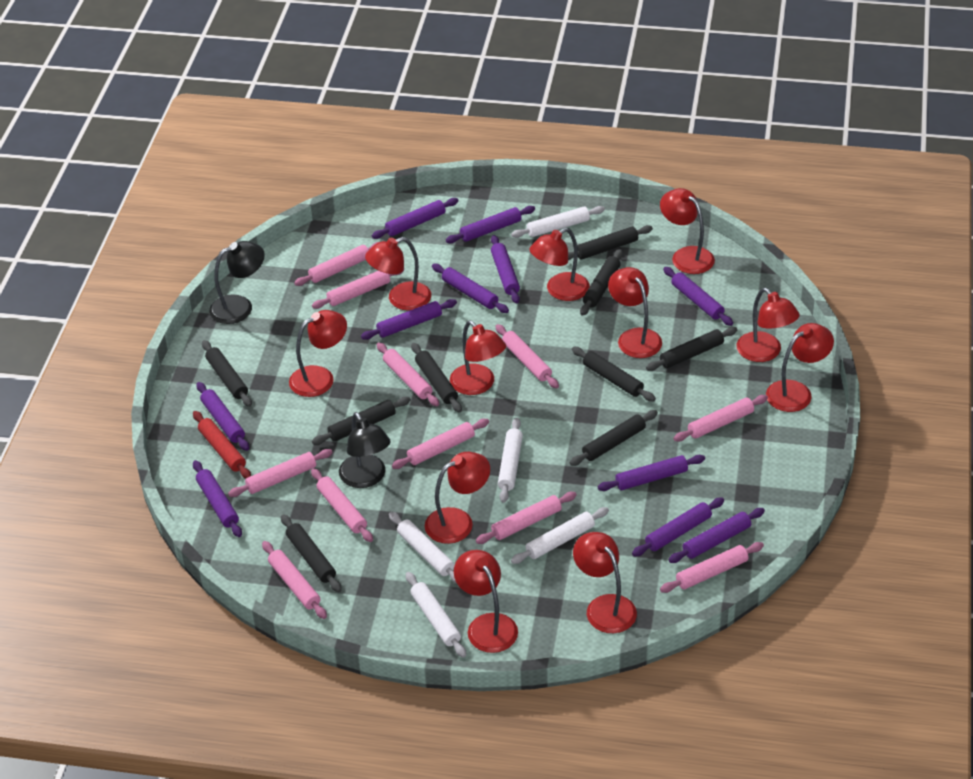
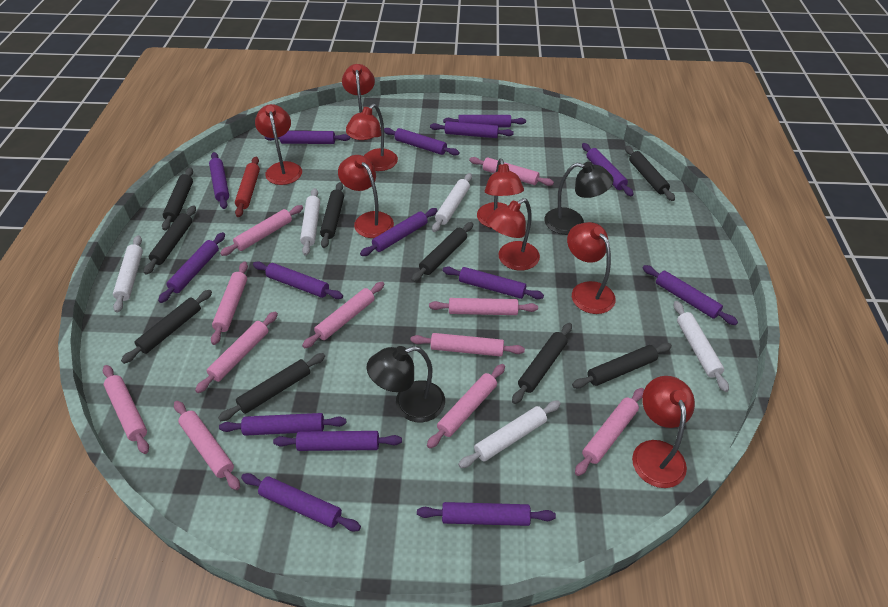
purple rolling pin: [193,460,242,537] [196,382,249,451] [361,299,457,340] [372,198,458,239] [432,264,509,313] [446,206,535,243] [491,235,520,304] [598,455,705,491] [632,498,724,557] [663,267,733,326] [668,508,765,563] = 11 -> [158,232,225,303] [209,152,229,209] [219,413,346,436] [241,473,361,531] [253,261,343,299] [265,131,350,144] [273,431,402,451] [360,208,438,256] [384,128,459,156] [417,502,556,526] [430,121,514,138] [442,267,544,299] [443,115,526,128] [582,143,634,196] [643,265,738,325] = 15
red lamp: [289,310,347,397] [365,237,431,311] [425,452,490,544] [450,321,506,395] [454,550,518,653] [529,228,590,301] [573,532,637,633] [608,267,662,358] [660,188,715,274] [737,288,800,362] [766,323,834,412] = 11 -> [255,104,302,185] [338,155,394,238] [342,64,375,140] [346,104,398,171] [477,159,524,228] [486,198,540,271] [567,222,616,314] [632,376,695,488] = 8

